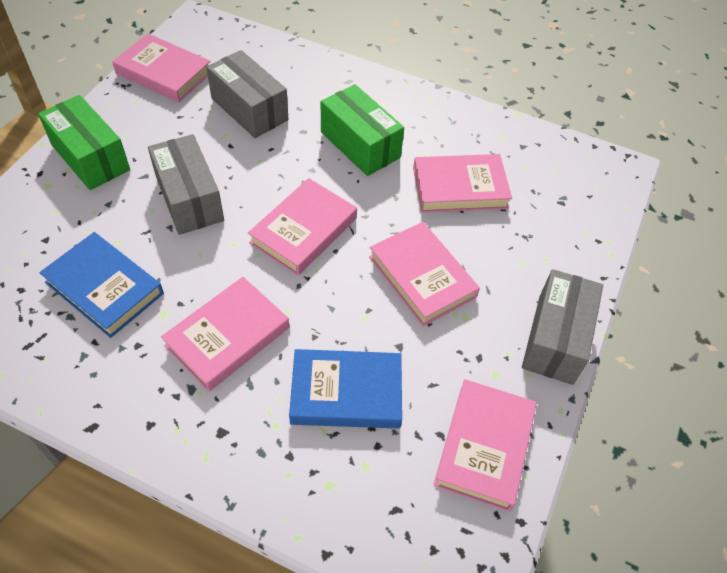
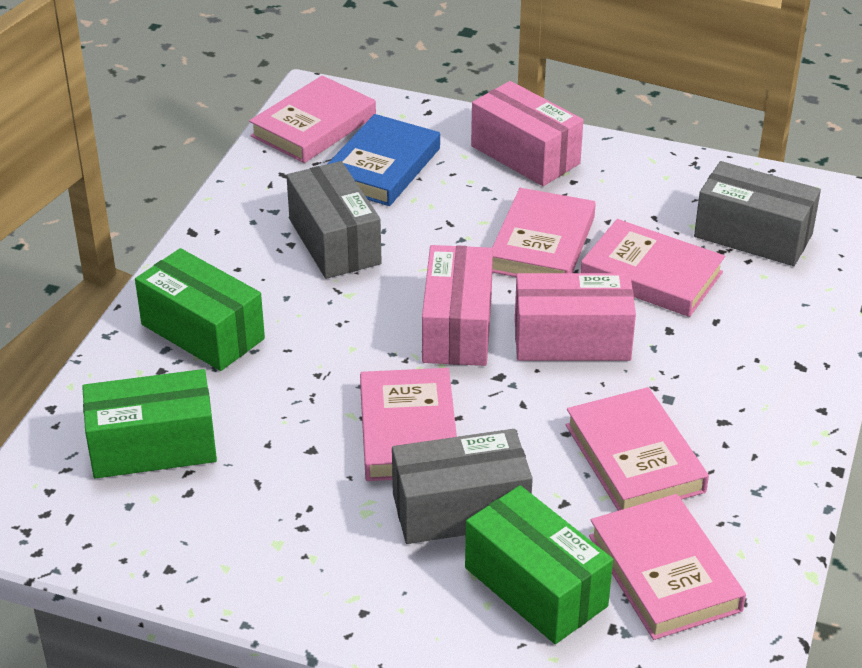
blue book: [39,232,164,338] [289,349,402,429] = 2 -> [328,114,440,206] = 1
green box: [38,95,130,190] [321,84,404,176] = 2 -> [82,369,217,479] [135,248,265,371] [465,485,613,644] = 3
pink box: none = 0 -> [422,245,493,366] [471,81,583,186] [515,273,636,361] = 3

